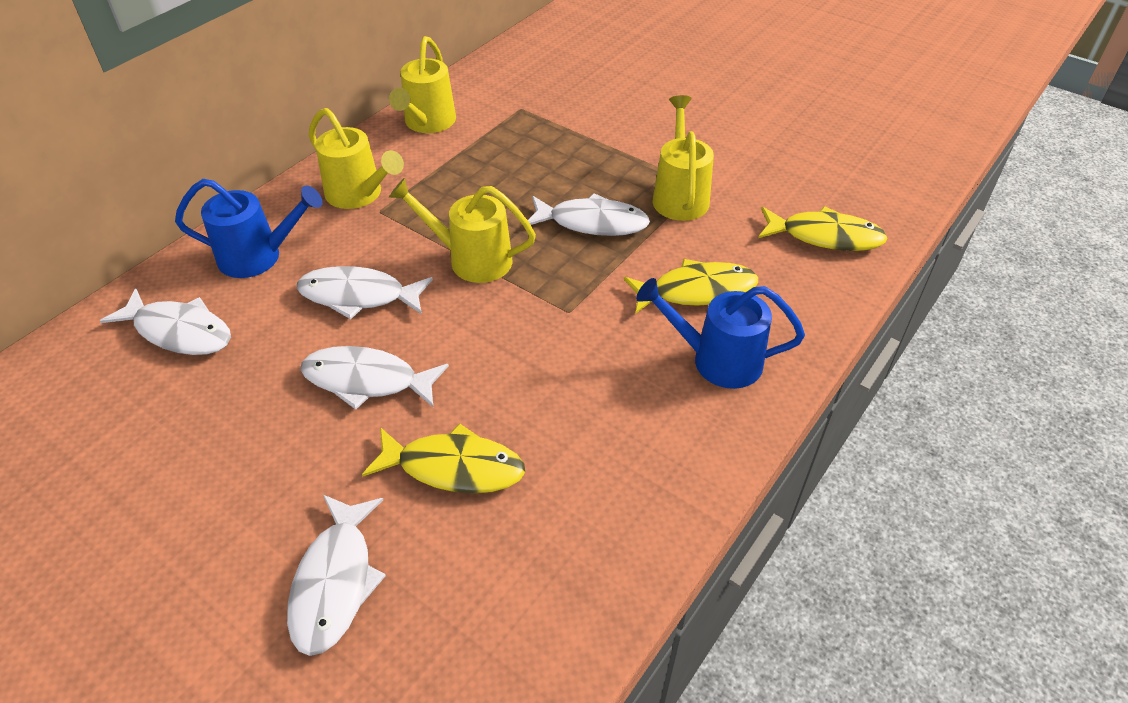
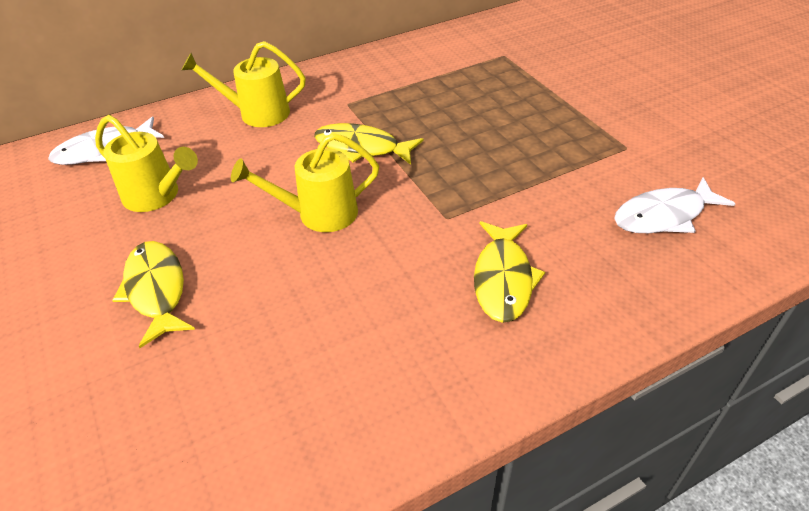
blue watering can: [175,179,323,278] [636,278,805,389] = 2 -> none = 0
white fish: [100,288,231,355] [287,495,386,656] [297,266,433,319] [301,346,449,410] [528,193,650,236] = 5 -> [48,116,164,165] [614,177,736,233] = 2
yellow watering can: [309,108,404,209] [389,36,456,133] [389,178,536,283] [653,95,714,221] = 4 -> [95,115,198,212] [182,41,306,127] [231,133,379,232] = 3

